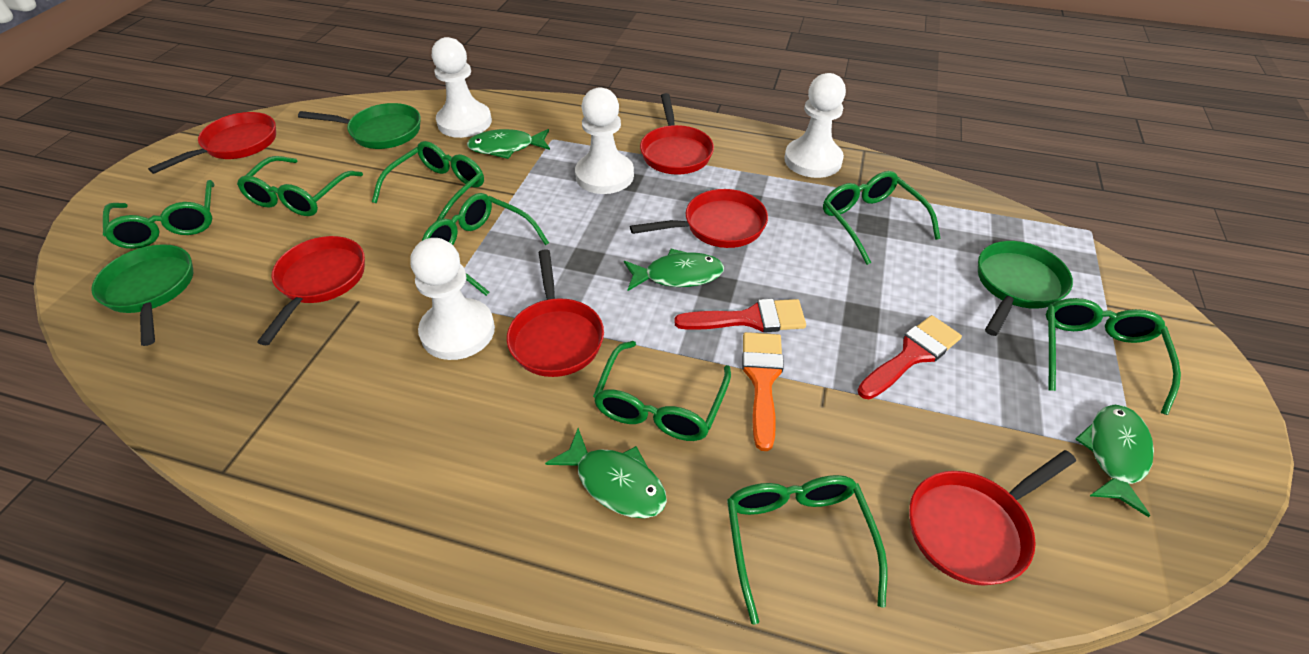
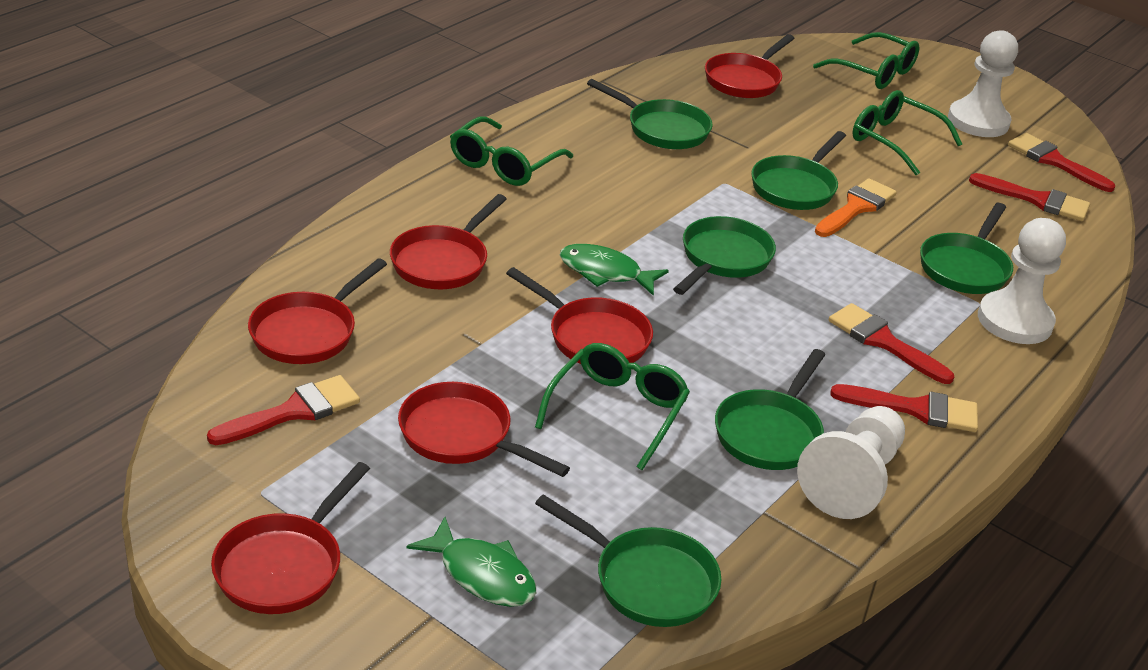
green fish: [467,129,550,159] [545,428,667,518] [624,249,724,291] [1075,405,1154,517] = 4 -> [407,517,536,607] [560,244,669,296] = 2
green glasses: [103,180,215,249] [237,156,363,216] [372,141,484,221] [422,193,549,296] [593,341,731,441] [727,475,888,625] [823,171,941,265] [1046,298,1181,415] = 8 -> [450,116,573,186] [535,343,690,470] [813,32,920,89] [852,90,962,175] = 4
green pan: [91,244,193,346] [298,103,421,149] [978,241,1073,336] = 3 -> [535,494,721,627] [587,79,713,149] [673,216,776,295] [715,349,825,470] [751,131,846,210] [920,203,1013,294] = 6
red brush: [674,299,806,332] [858,315,962,399] = 2 -> [207,375,360,445] [829,303,954,384] [830,384,978,432] [969,173,1090,221] [1008,133,1115,192] = 5
white pawn: [410,238,495,360] [432,37,492,138] [575,87,634,194] [784,73,846,178] = 4 -> [797,406,905,519] [948,30,1018,137] [978,218,1066,344] = 3

